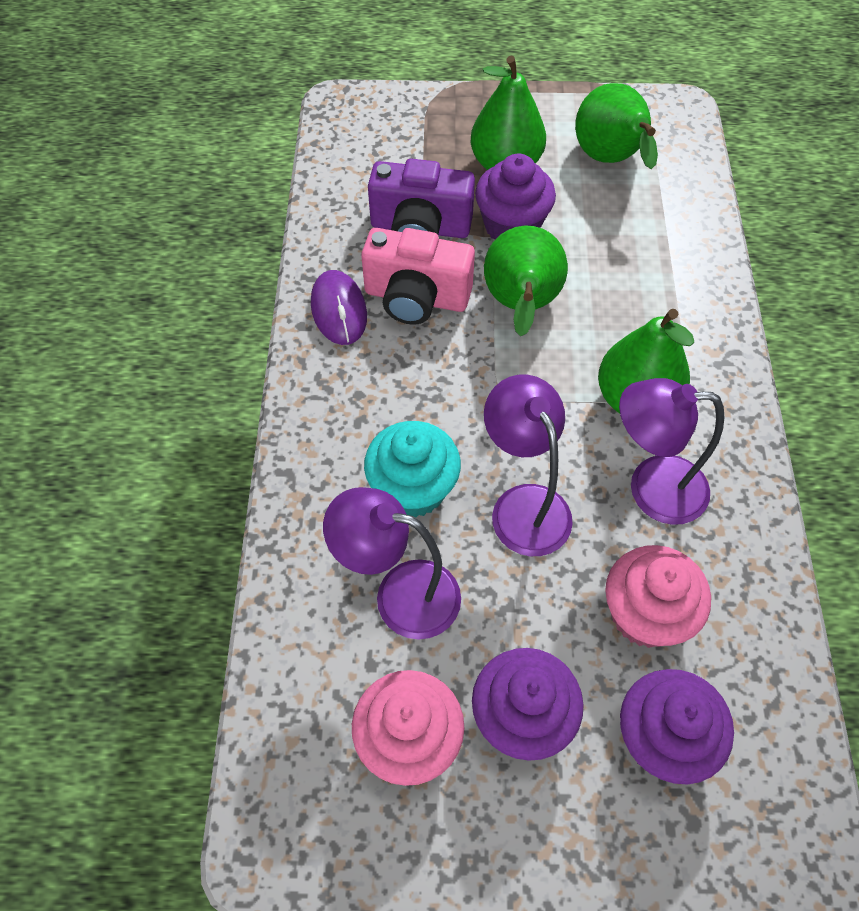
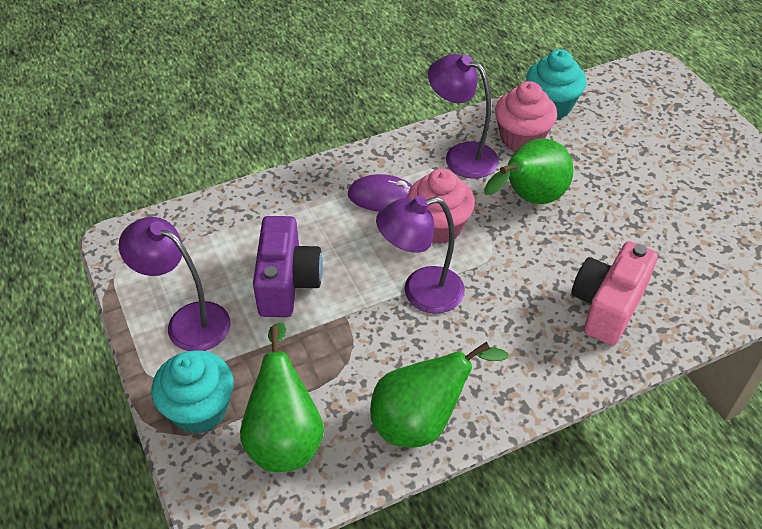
green pear: [471,55,546,170] [484,226,568,336] [575,83,658,169] [598,309,694,413] = 4 -> [240,323,324,472] [370,342,509,448] [484,138,573,204] = 3
purple cupcake: [472,648,584,761] [475,154,556,239] [620,669,734,784] = 3 -> none = 0
turquoise cupcake: [364,421,461,518] = 1 -> [151,350,234,433] [526,49,586,119] = 2

